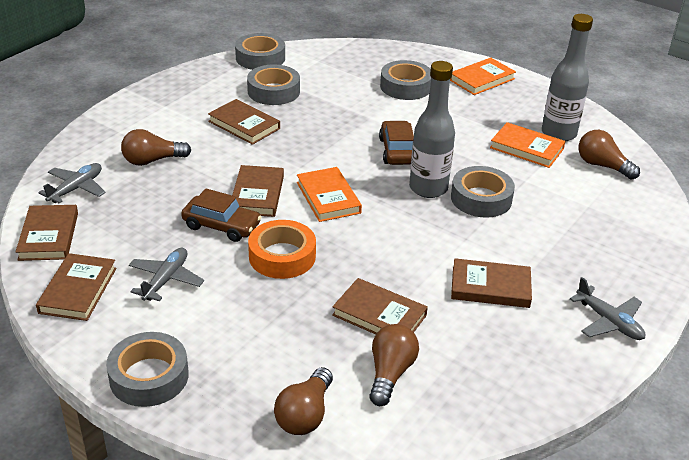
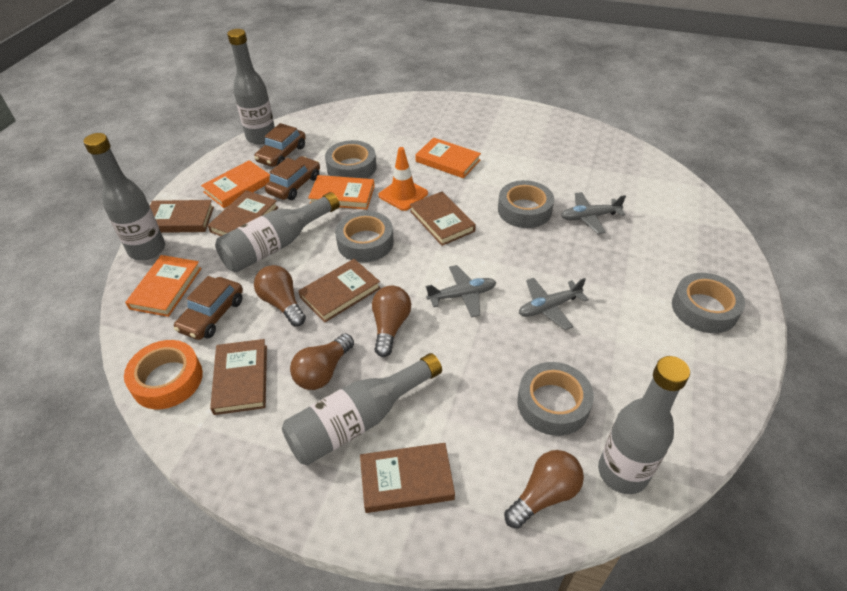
brown car: [181,189,261,242] [379,121,414,165] = 2 -> [174,276,243,340] [254,123,306,167] [265,156,320,200] = 3
grey bottle: [409,61,455,198] [542,14,593,141] = 2 -> [84,133,165,260] [215,192,340,272] [227,29,275,144] [282,353,442,465] [598,356,690,494] = 5
orange book: [297,167,362,222] [450,58,516,95] [490,122,566,168] = 3 -> [125,255,202,317] [201,160,270,208] [308,175,375,209] [415,137,481,178] = 4
orange traffic cone: none = 0 -> [378,147,428,211] = 1

